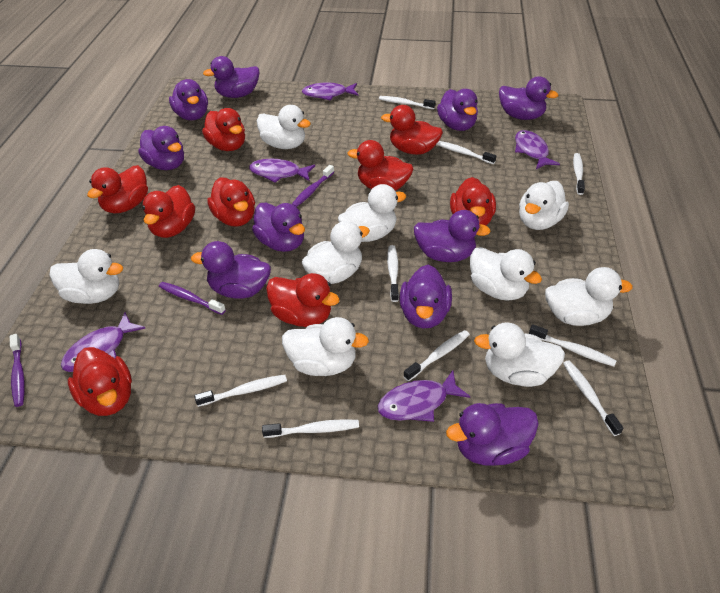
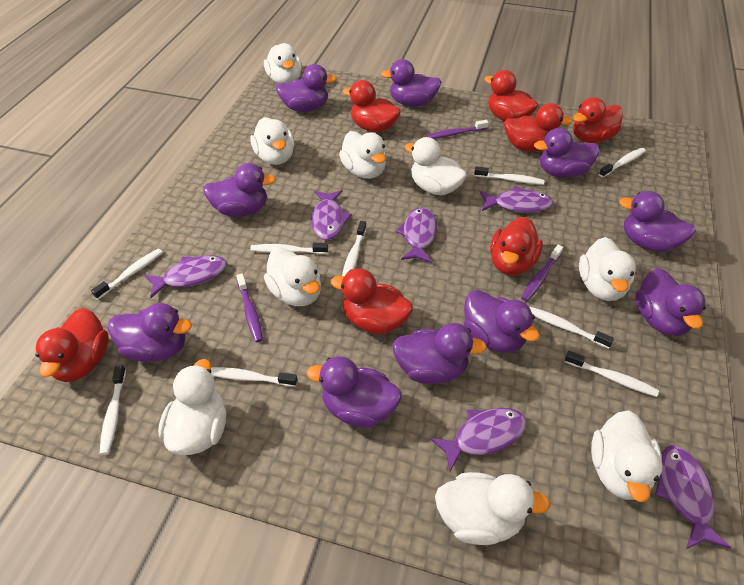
purple fish: [61,312,146,372] [249,159,315,183] [302,82,358,101] [377,371,470,422] [515,130,560,169] = 5 -> [145,255,227,298] [311,190,352,240] [395,207,437,263] [430,408,527,471] [480,186,553,213] [655,445,731,549] = 6
red duck: [68,347,132,416] [87,165,148,214] [142,185,195,238] [202,108,245,151] [207,177,255,227] [266,273,340,327] [348,140,413,191] [381,105,443,155] [450,177,496,226] = 9 -> [36,308,109,382] [331,268,413,334] [343,80,401,132] [484,70,538,121] [490,217,543,276] [504,103,573,152] [573,97,623,143] = 7

